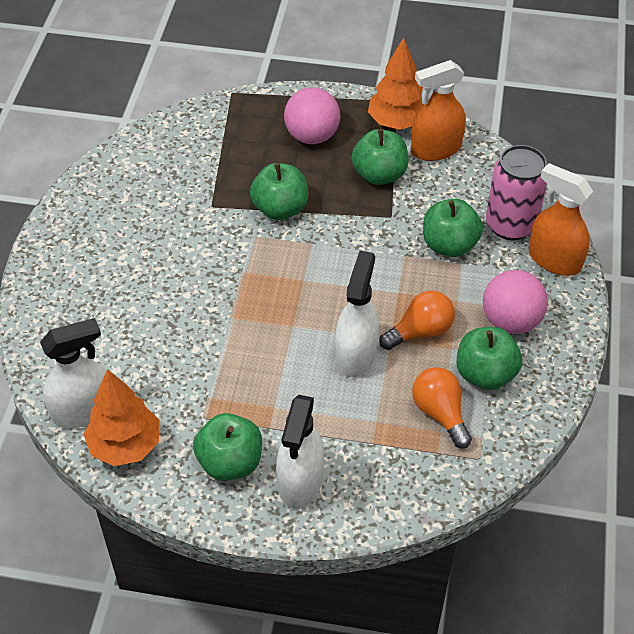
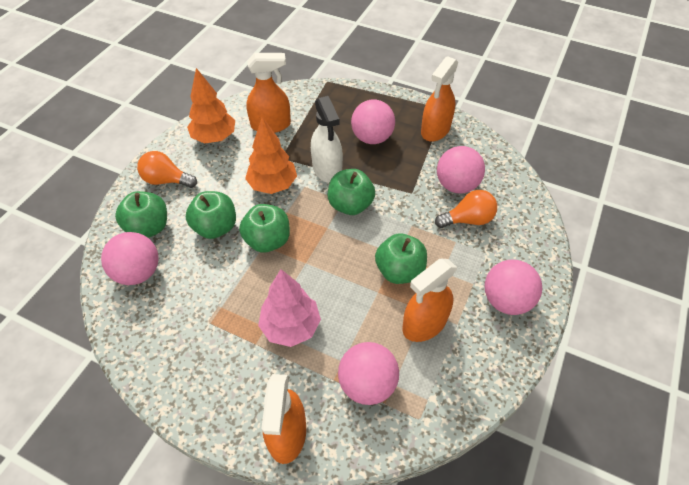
orange spray bottle: [411,60,466,161] [529,163,593,276] = 2 -> [246,53,291,133] [261,374,306,464] [402,259,457,342] [421,56,458,142] = 4
pink ball: [284,87,340,144] [483,270,548,334] = 2 -> [101,232,159,285] [338,342,399,405] [351,100,395,144] [437,146,485,193] [485,260,543,315] = 5
pink can: [486,145,547,240] = 1 -> none = 0
pink tree: none = 0 -> [258,269,321,347] = 1
white spray bottle: [40,318,106,428] [276,395,324,508] [335,250,379,377] = 3 -> [311,96,343,183] = 1

